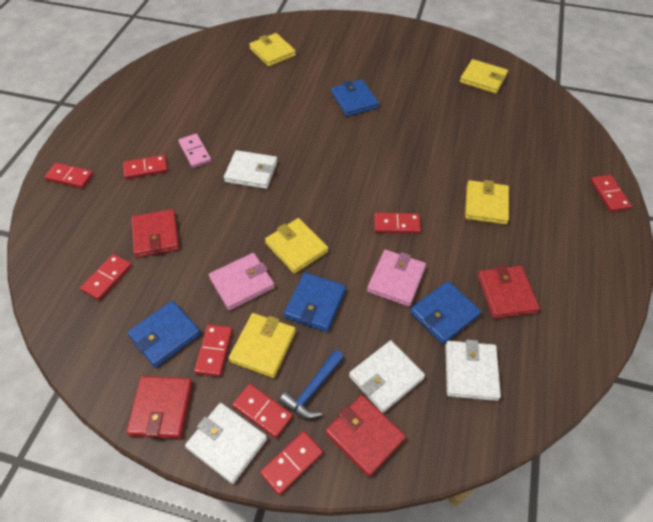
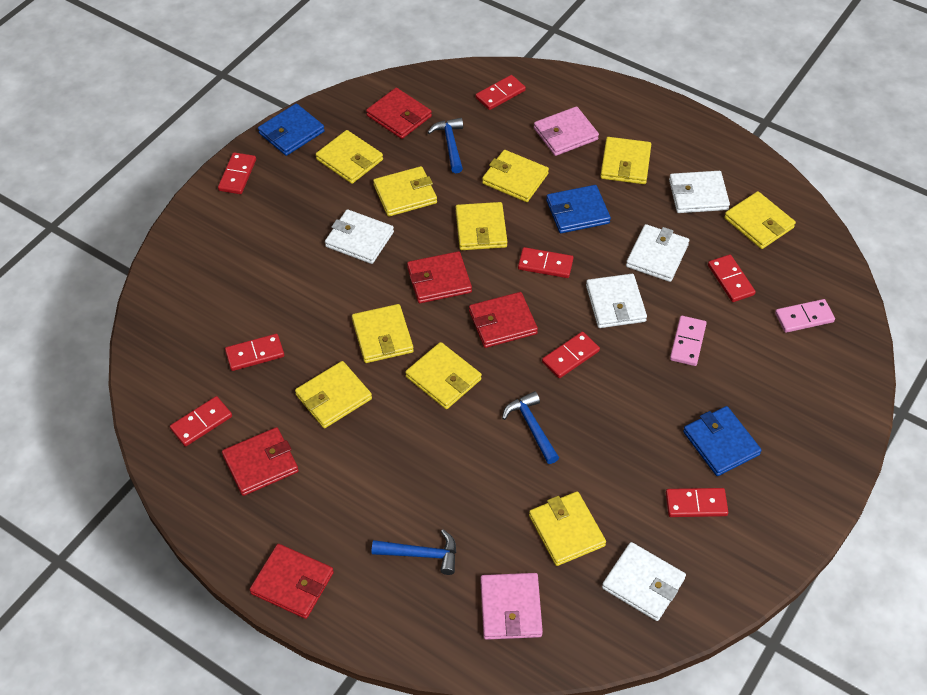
blue hammer: [279,350,344,419] = 1 -> [372,529,456,575] [427,118,463,173] [502,391,559,464] = 3
blue wallet: [127,301,201,368] [284,272,346,332] [331,80,379,116] [410,281,481,344] = 4 -> [258,103,325,156] [546,185,611,233] [683,406,762,476] = 3
pink domino: [178,134,212,168] = 1 -> [670,316,707,366] [775,299,835,333] = 2
red wallet: [126,376,193,439] [132,209,179,258] [325,395,406,477] [477,265,540,319] = 4 -> [222,427,299,496] [250,544,334,619] [366,88,432,139] [407,251,472,303] [469,292,538,348] = 5
white wallet: [185,403,267,484] [224,150,278,189] [349,340,425,413] [445,340,501,401] = 4 -> [325,209,394,264] [586,274,647,328] [602,542,686,621] [626,224,689,282] [669,171,730,213] = 5
yellow wallet: [229,313,296,378] [249,33,296,67] [265,218,328,274] [460,59,508,94] [465,180,509,225] = 5 -> [295,361,372,428] [316,130,383,184] [352,304,414,363] [373,166,437,217] [405,342,482,409] [456,202,507,250] [482,150,549,202] [529,491,606,566] [600,137,651,184] [724,191,796,249] = 10

